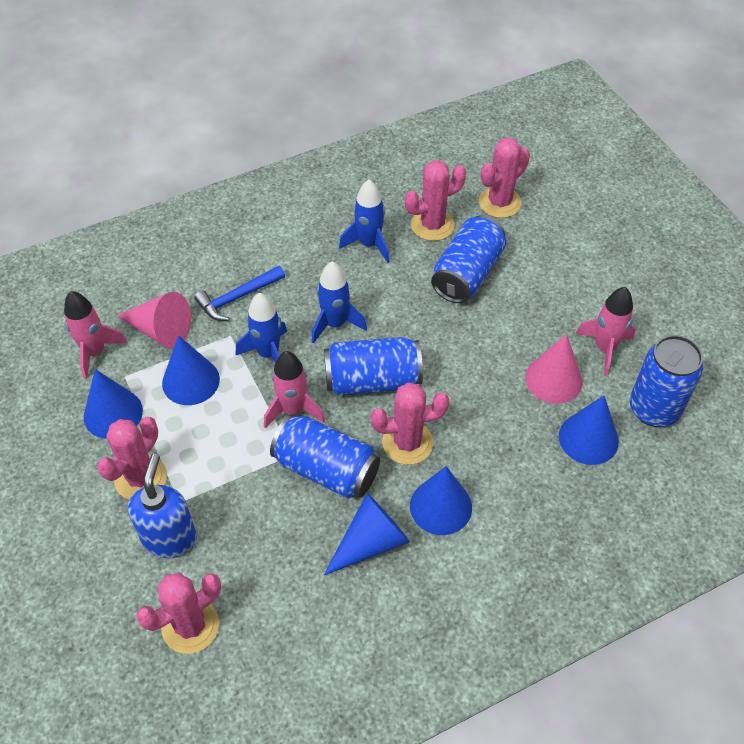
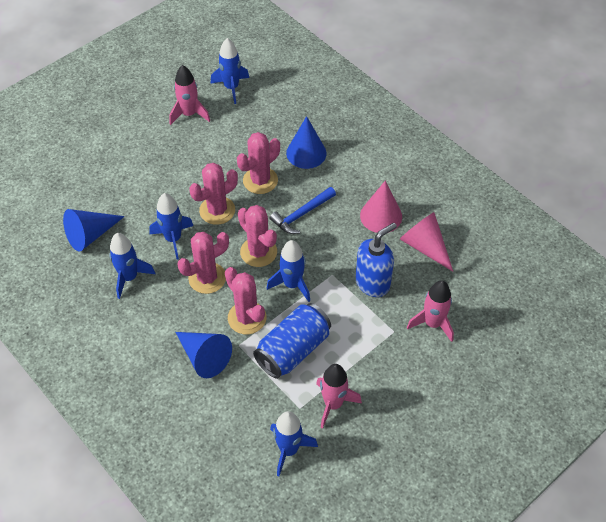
blue can: [270,414,380,498] [324,337,423,396] [431,215,506,303] [630,335,703,427] = 4 -> [253,303,331,379] = 1
blue cone: [84,369,143,439] [162,335,220,405] [324,493,410,575] [410,466,472,535] [559,395,619,465] = 5 -> [63,209,125,252] [176,332,232,378] [286,116,327,169] = 3
blue rocket: [235,293,287,364] [311,261,367,344] [339,180,390,263] = 3 -> [109,233,156,299] [149,193,193,260] [210,38,249,104] [267,240,310,302] [270,411,318,476] = 5

